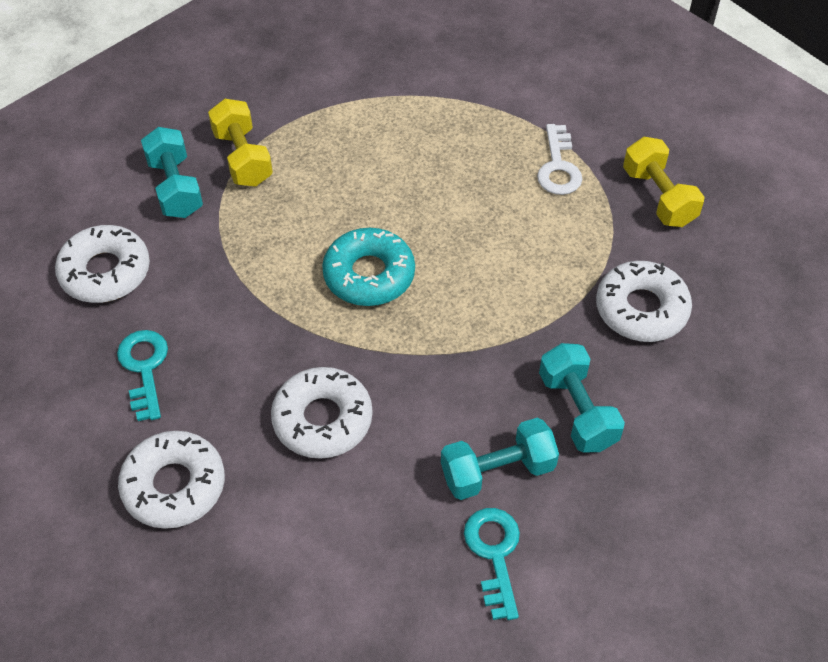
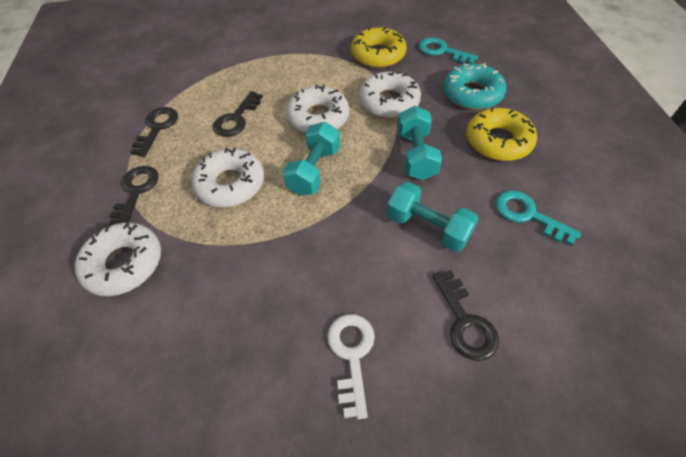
black key: none = 0 -> [109,166,159,226] [131,107,178,157] [213,91,263,137] [433,270,499,361] = 4
yellow donut: none = 0 -> [351,27,407,68] [466,107,537,161] = 2
yellow dumbbell: [208,99,273,187] [623,137,705,227] = 2 -> none = 0

